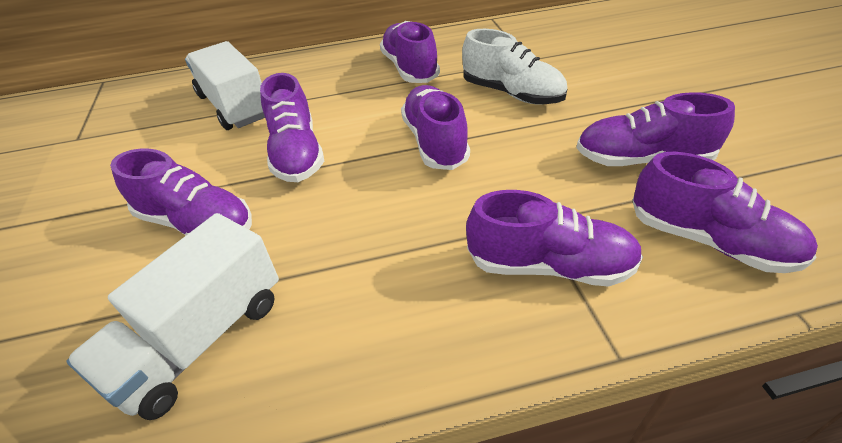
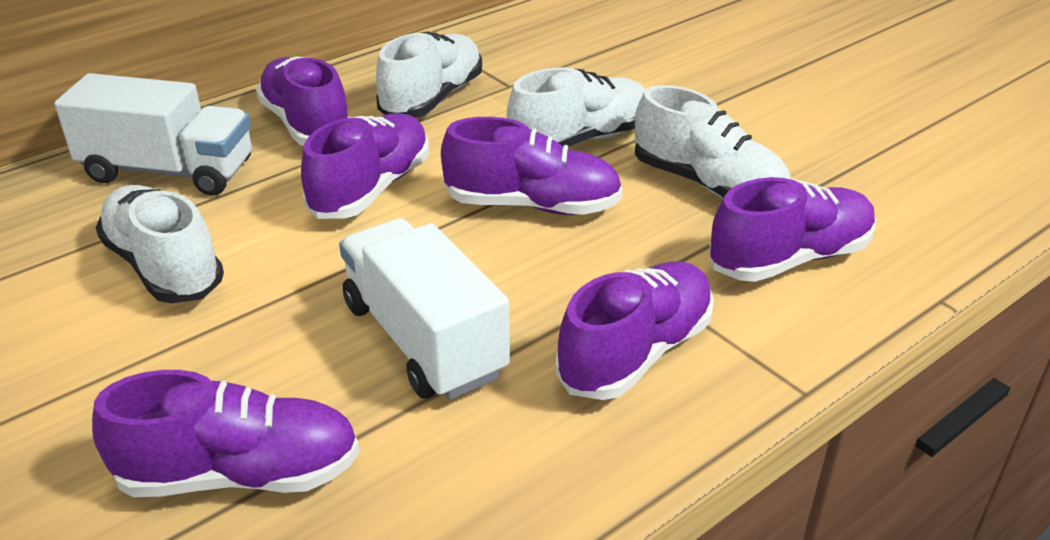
purple shoe: [110,149,252,235] [260,73,324,182] [380,21,440,83] [401,85,470,170] [466,190,643,287] [576,92,735,166] [632,152,818,273] = 7 -> [92,370,360,497] [256,56,349,146] [301,113,429,219] [441,117,623,215] [555,261,714,400] [709,177,876,282] = 6
white shoe: [462,29,567,104] = 1 -> [96,185,224,303] [376,31,482,118] [507,68,646,147] [635,85,791,198] = 4

